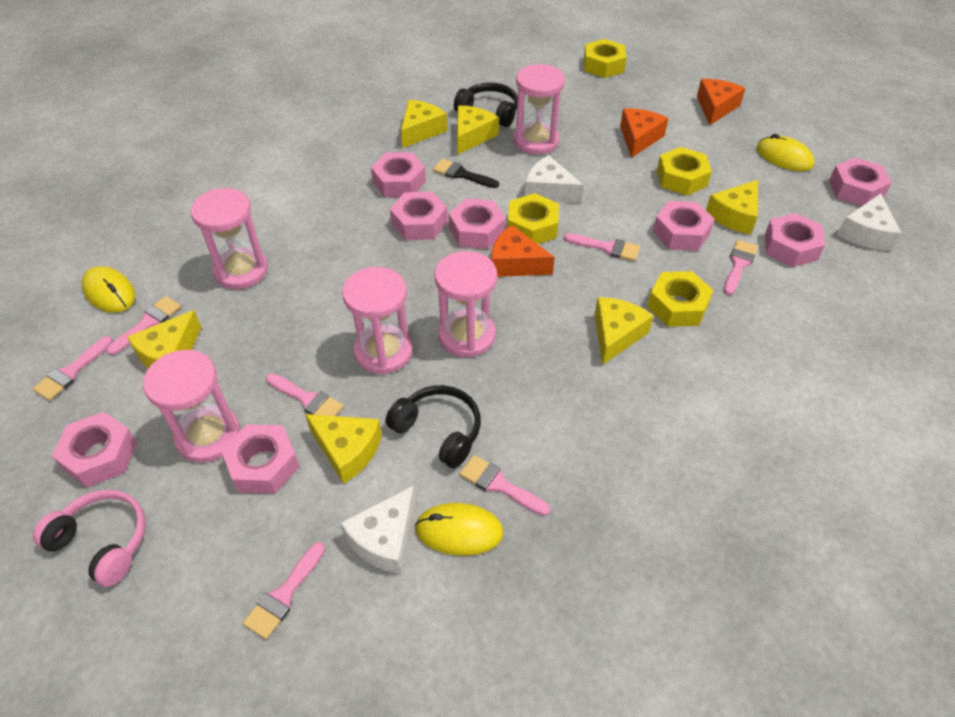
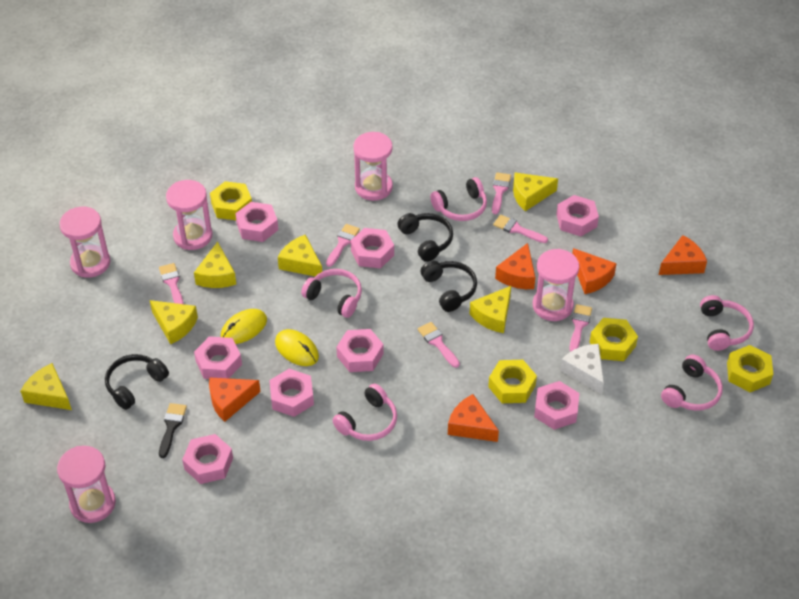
black headphones: [385,385,481,468] [454,82,518,127] = 2 -> [105,354,169,410] [397,213,453,262] [421,260,477,312] = 3
orange cheese: [492,225,555,277] [620,108,668,158] [697,79,745,125] = 3 -> [209,378,261,422] [448,394,499,442] [495,243,535,289] [572,248,617,294] [659,235,707,275] = 5
pink brush: [33,336,113,401] [106,296,181,355] [243,542,325,639] [266,373,344,416] [459,455,550,516] [564,233,640,261] [724,240,758,295] = 7 -> [159,263,184,304] [326,224,360,267] [418,322,460,368] [492,172,511,214] [493,215,548,243] [569,304,592,352] = 6
pink headphones: [33,490,146,587] = 1 -> [301,269,362,318] [332,384,397,441] [430,177,487,221] [661,355,723,411] [700,295,754,351] = 5
white cheese: [340,485,415,574] [525,155,584,203] [837,193,901,251] = 3 -> [560,344,604,394] = 1
yellow mouse: [82,266,135,313] [415,503,504,556] [757,134,814,171] = 3 -> [221,309,267,344] [275,329,319,366] = 2

